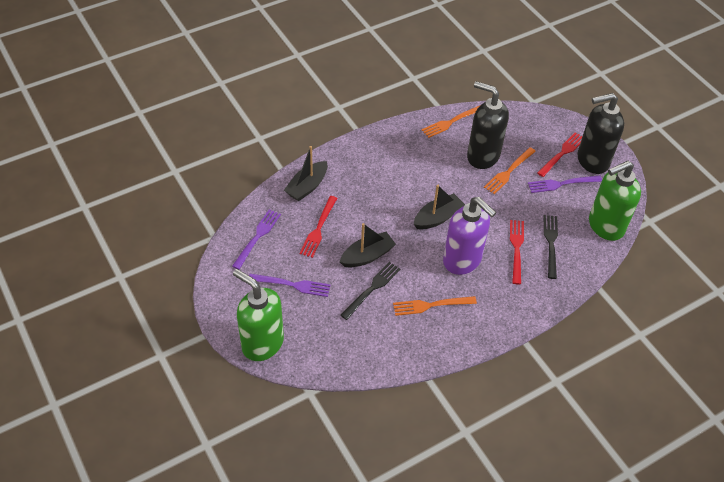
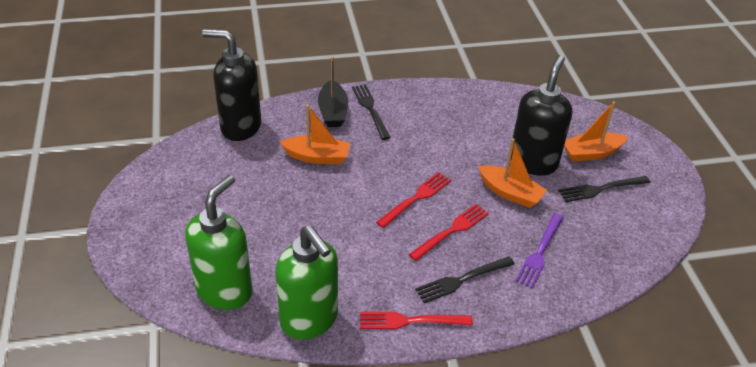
black boat: [284,146,328,201] [340,223,396,267] [414,185,465,230] = 3 -> [318,56,348,127] = 1
black fork: [340,262,400,320] [543,215,558,279] = 2 -> [352,84,391,140] [415,256,514,303] [558,176,651,202] = 3
orange boat: none = 0 -> [280,105,350,164] [478,138,547,208] [564,101,628,162] = 3
orange fork: [393,296,477,316] [422,106,479,138] [484,147,536,194] = 3 -> none = 0
purple fork: [232,209,281,270] [249,274,331,297] [528,176,602,193] = 3 -> [515,213,564,288] = 1
purple soap dispenser: [443,197,497,275] = 1 -> none = 0

